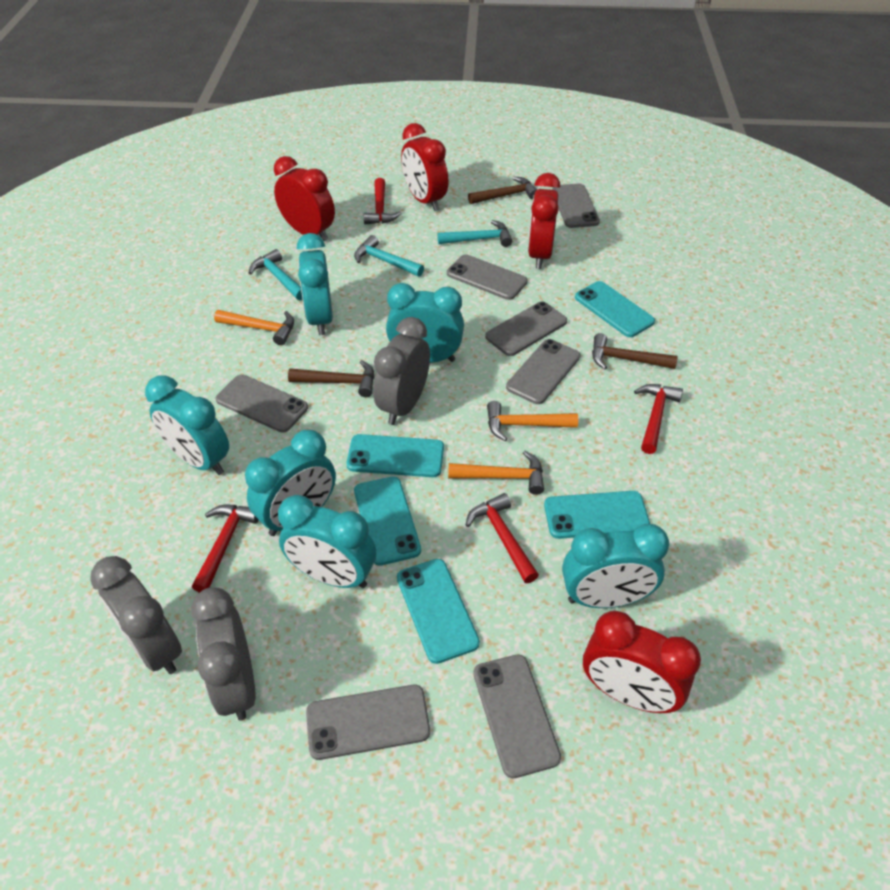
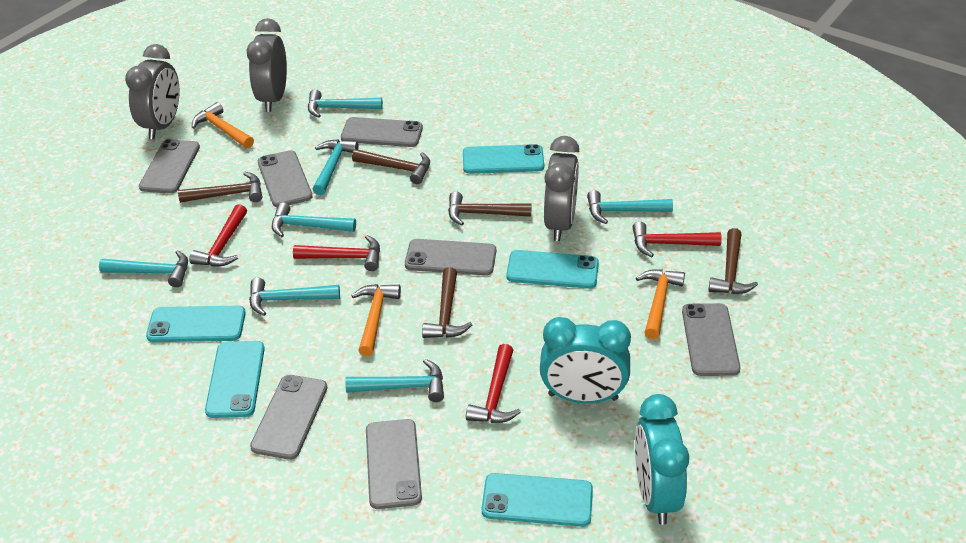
brown hammer: [288,360,374,397] [468,177,537,204] [592,333,678,369] = 3 -> [178,172,262,203] [352,149,430,184] [422,267,472,338] [448,191,532,226] [708,228,758,294] = 5
red clock: [274,156,335,242] [401,123,449,211] [528,173,561,269] [583,611,701,713] = 4 -> none = 0
turquoise clock: [145,375,229,475] [245,430,336,536] [278,495,376,588] [297,233,333,335] [386,283,464,363] [562,524,669,608] = 6 -> [540,317,631,403] [635,394,689,525] = 2
turquoise hammer: [249,249,302,301] [354,235,424,277] [437,220,512,247] = 3 -> [99,250,188,287] [249,278,340,316] [272,202,356,237] [308,89,383,118] [313,139,359,195] [345,359,444,402] [587,190,673,224] = 7

